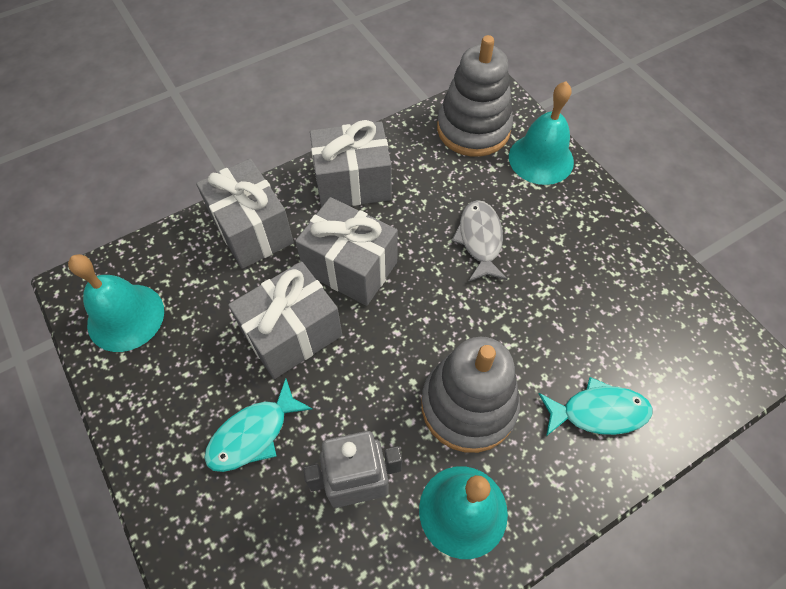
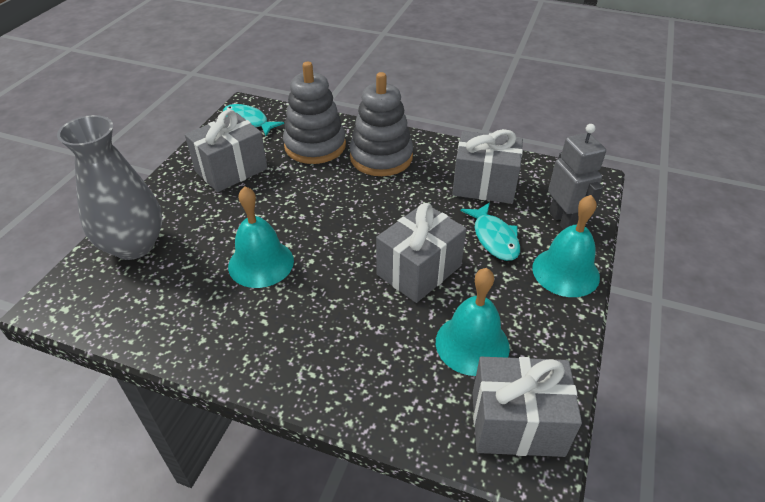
grey fish: [451,200,508,282] = 1 -> none = 0
grey vase: none = 0 -> [57,115,162,260] = 1

